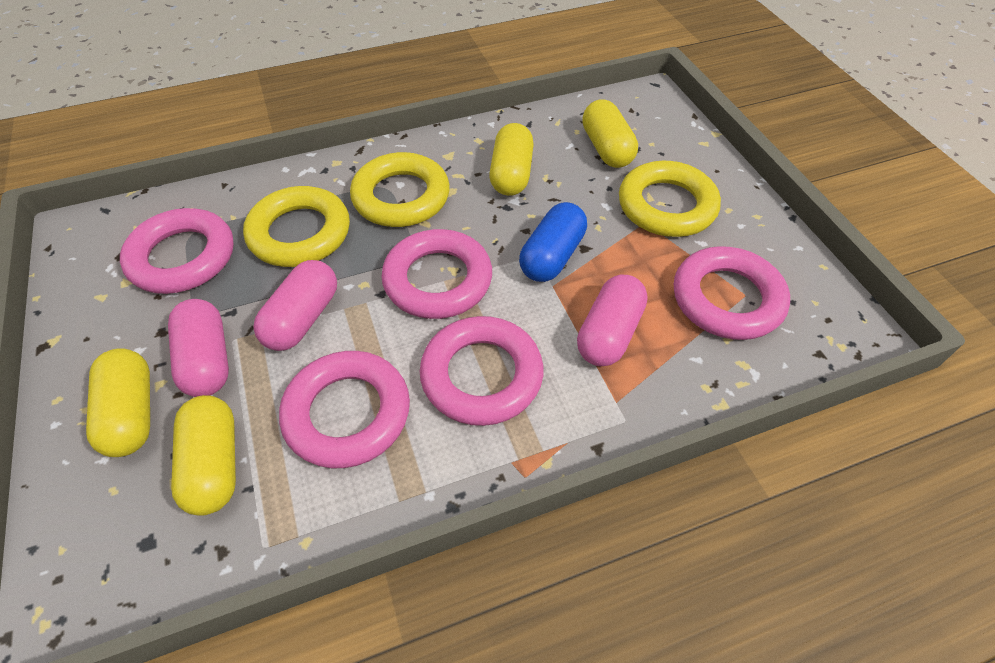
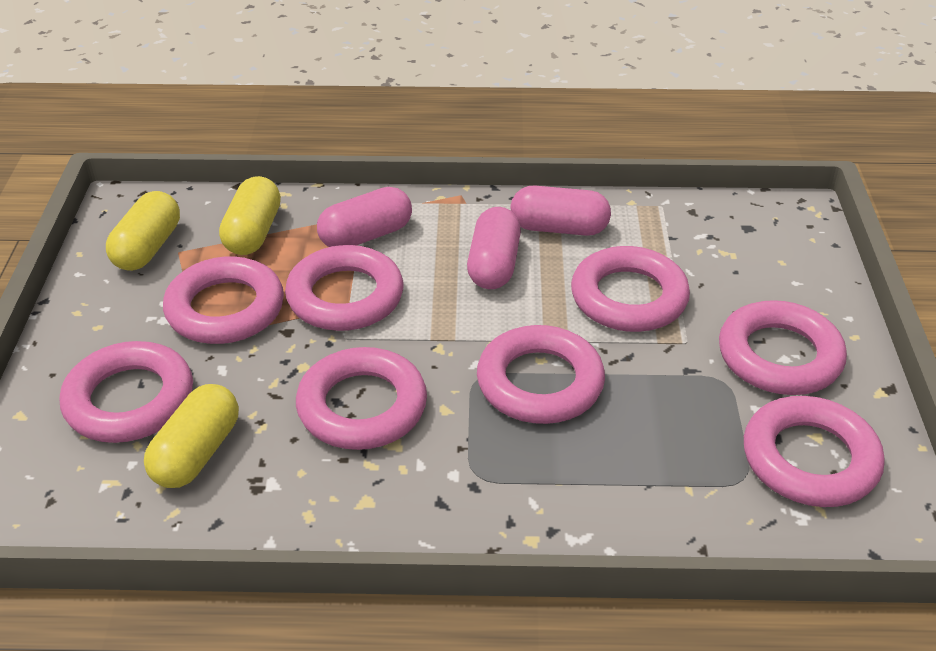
blue capsule: [519,202,587,282] = 1 -> none = 0
pink ring: [120,208,234,294] [279,351,410,468] [381,229,492,319] [420,316,543,426] [674,246,790,340] = 5 -> [60,341,193,443] [163,256,284,344] [285,245,403,331] [296,347,427,450] [477,325,605,424] [571,246,690,332] [719,300,847,395] [744,396,885,507] = 8
yellow capsule: [86,348,150,457] [171,395,236,516] [489,123,534,196] [582,99,638,168] = 4 -> [106,191,180,271] [144,384,239,488] [219,176,281,255] = 3
yellow ring: [243,186,350,267] [350,152,450,227] [619,161,721,237] = 3 -> none = 0

